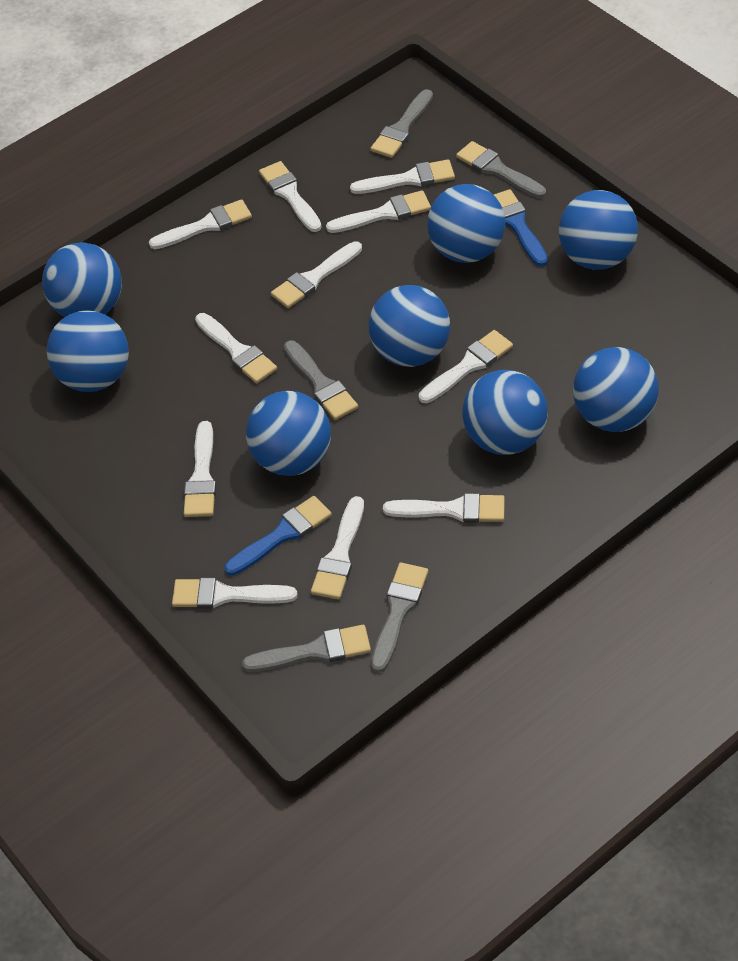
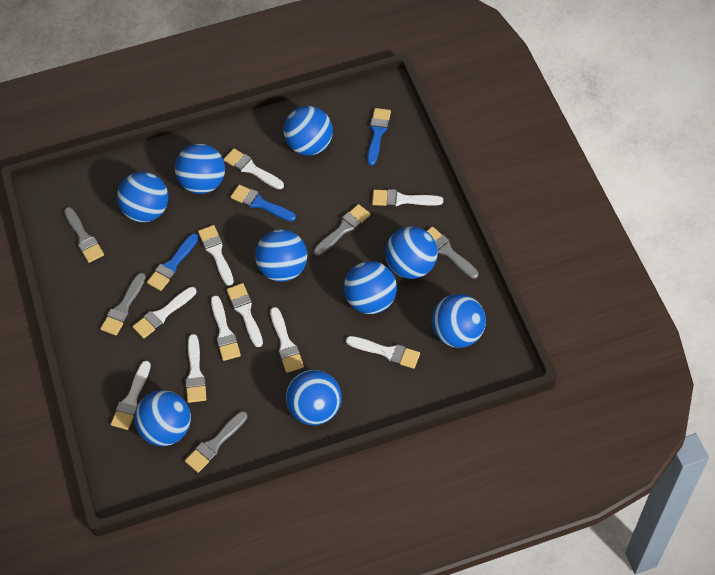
blue ball: [42,242,122,317] [47,311,129,392] [246,391,331,476] [369,285,450,367] [427,184,505,263] [462,370,548,455] [559,190,638,270] [573,347,659,432] = 8 -> [117,172,168,222] [135,390,191,446] [175,144,225,194] [255,229,307,282] [283,106,333,156] [286,370,342,425] [344,261,397,314] [385,226,438,279] [432,294,486,348] = 9
blue brush: [224,496,332,576] [494,189,548,267] = 2 -> [147,233,199,291] [231,185,296,221] [367,108,391,165] = 3
white brush: [149,199,252,249] [172,578,298,608] [184,421,216,517] [195,313,277,383] [259,161,322,232] [271,241,362,308] [311,496,364,599] [326,190,431,233] [350,159,455,194] [383,493,505,523] [419,330,513,403] = 11 -> [111,361,151,430] [132,287,196,339] [185,334,206,403] [198,225,234,286] [211,295,241,361] [224,149,284,189] [227,283,263,347] [270,307,304,373] [346,336,420,369] [372,189,443,207] = 10

